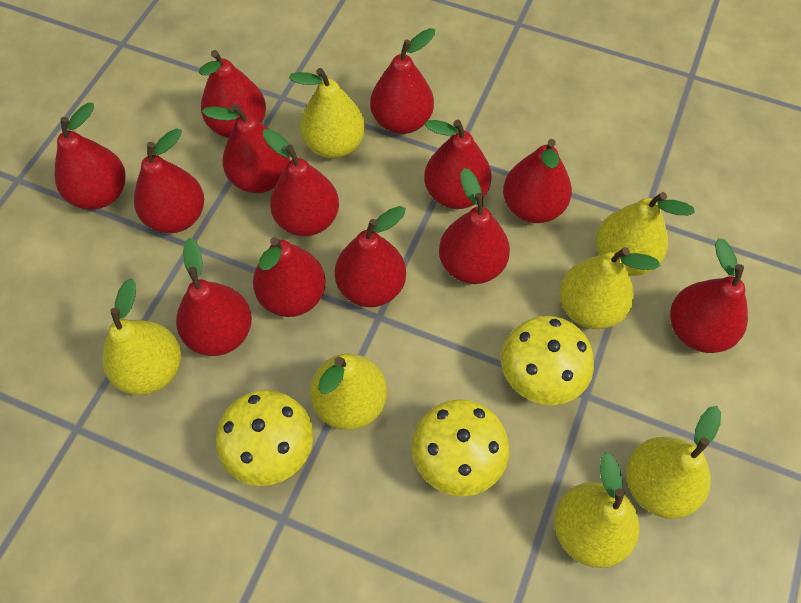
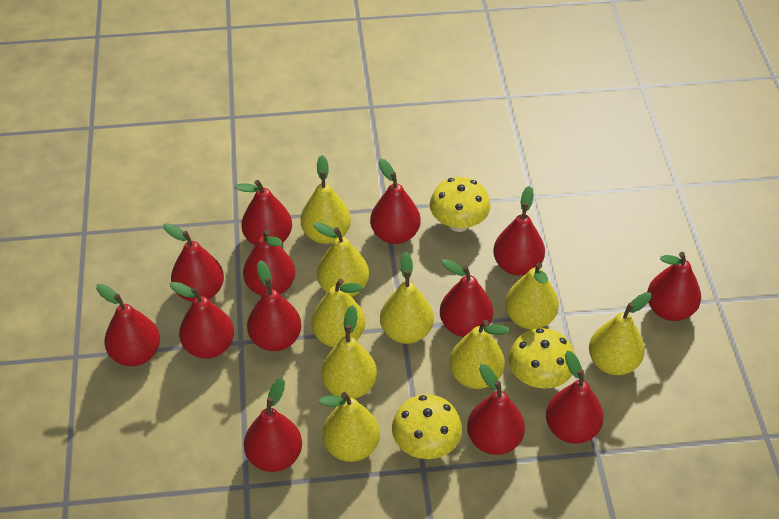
yellow pear: [102,278,181,395] [289,68,365,159] [310,354,387,430] [554,453,640,568] [559,247,660,329] [596,192,695,276] [626,406,721,519] = 7 -> [301,155,351,244] [311,279,365,347] [313,222,369,297] [318,392,380,462] [321,305,377,399] [380,251,434,344] [449,320,509,389] [505,263,559,329] [589,292,651,375] = 9

